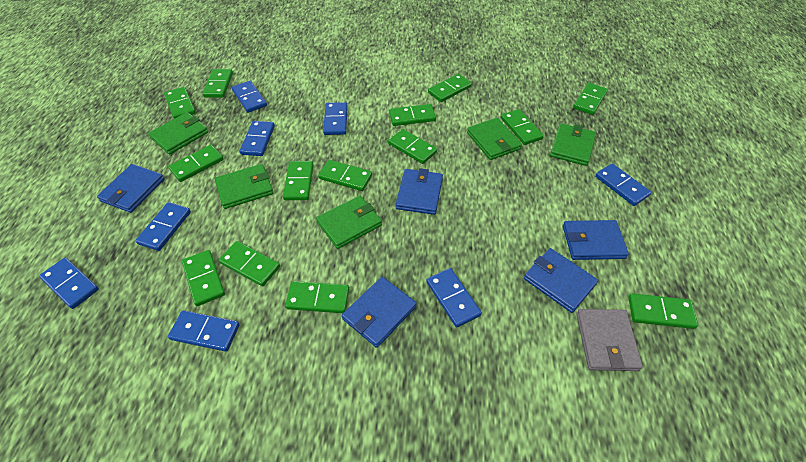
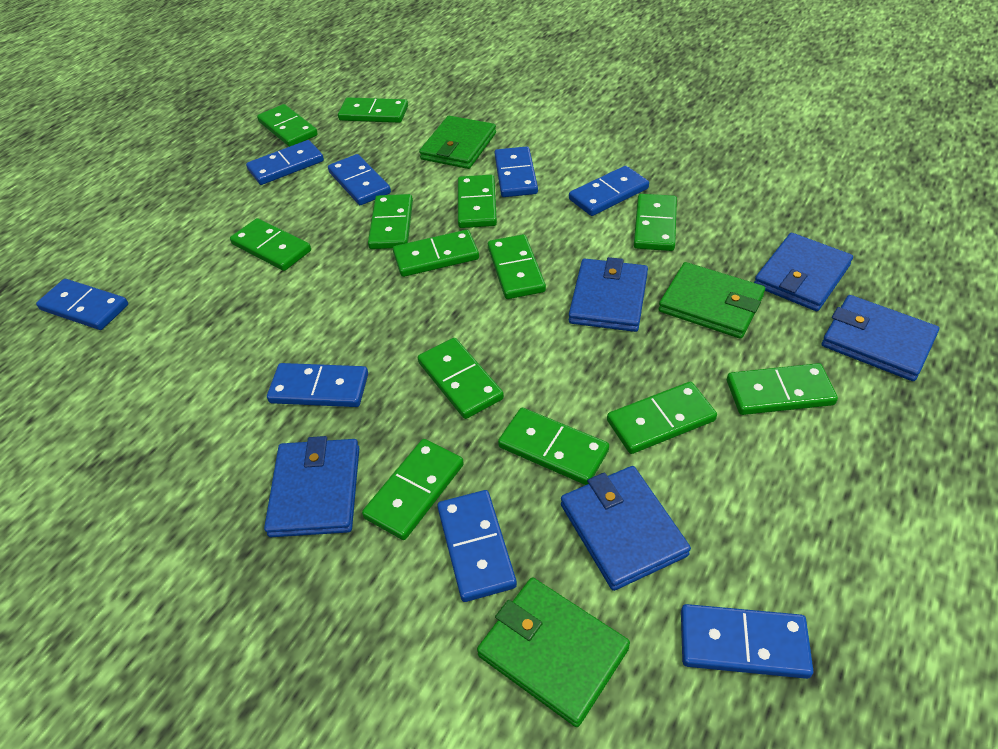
green domino: [164,87,196,119] [168,145,224,182] [182,250,225,306] [203,69,233,97] [219,241,280,286] [283,161,314,200] [285,281,349,313] [318,160,372,191] [388,129,437,164] [389,104,436,126] [428,74,472,102] [501,109,544,145] [573,83,608,115] [628,293,698,329] = 14 -> [230,218,311,271] [257,104,318,147] [338,97,408,123] [362,439,464,540] [368,194,413,249] [393,230,479,277] [418,338,504,419] [458,175,497,228] [488,234,546,299] [498,408,609,485] [607,382,717,454] [634,194,677,251] [727,363,838,415] = 13
green wallet: [148,112,208,155] [215,164,273,209] [316,195,382,249] [467,118,522,160] [550,123,596,166] = 5 -> [419,116,496,169] [477,577,630,727] [658,262,765,339] = 3
grey wallet: [576,309,643,371] = 1 -> none = 0

